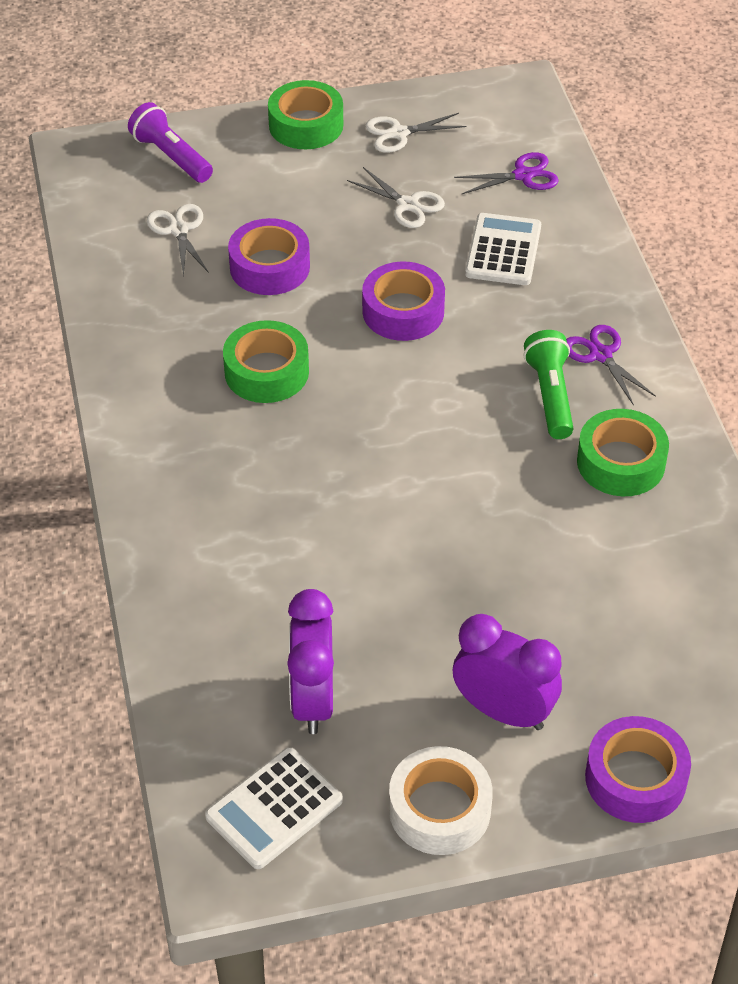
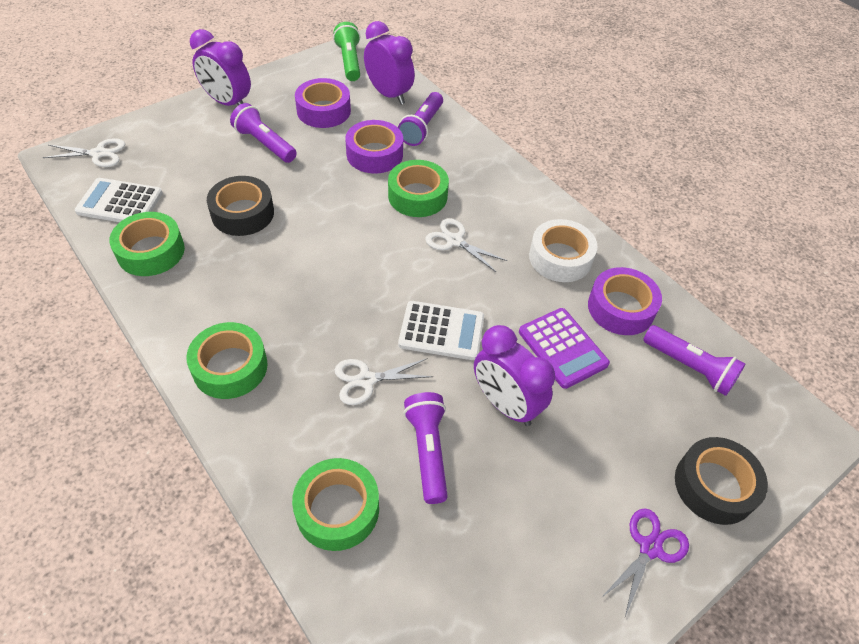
black tape: none = 0 -> [207,176,274,236] [675,437,768,525] = 2
green tape: [223,320,309,403] [268,80,343,149] [577,409,669,496] = 3 -> [109,212,185,276] [186,322,268,399] [292,458,379,551] [388,160,449,217] = 4
purple calculator: none = 0 -> [519,308,610,389] = 1
purple clock: [287,589,334,734] [453,614,562,730] = 2 -> [190,29,251,106] [364,21,415,105] [474,325,555,426] = 3
purple flashlight: [128,102,213,183] = 1 -> [230,103,297,163] [398,92,443,146] [404,392,448,504] [643,325,745,396] = 4
purple scissors: [454,152,559,195] [566,325,656,406] = 2 -> [601,508,689,617] = 1

